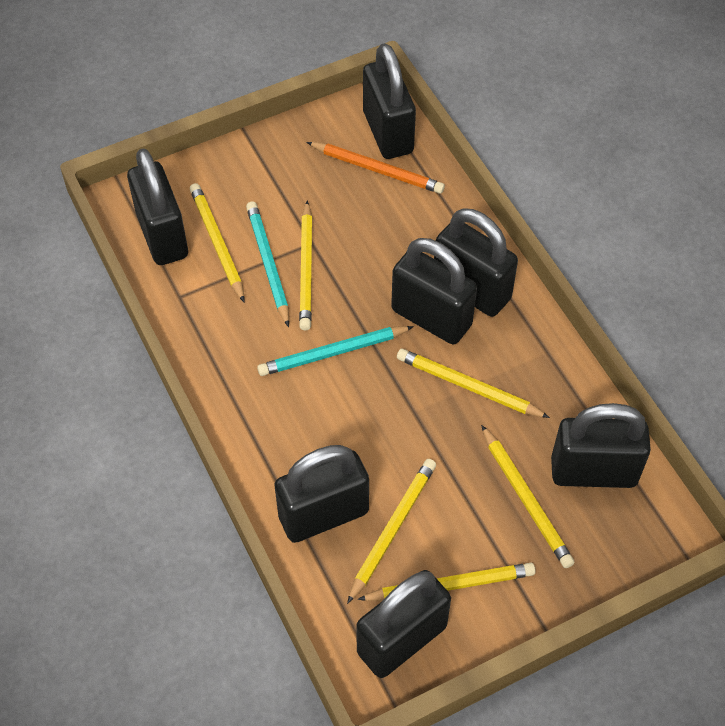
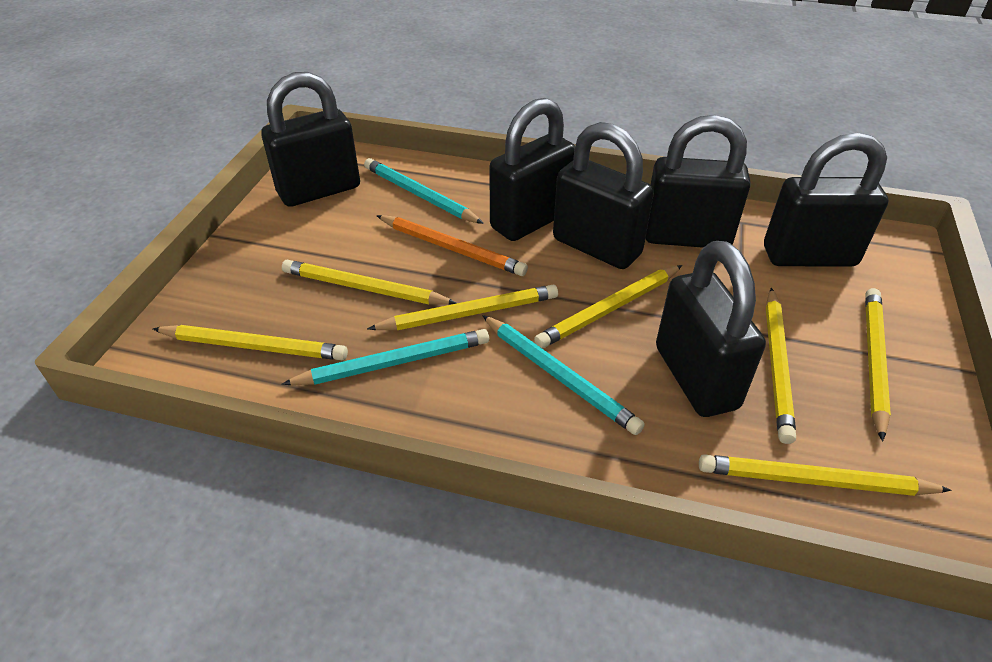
black padlock: [127,148,188,265] [274,445,369,543] [356,570,451,678] [363,43,416,159] [391,238,477,344] [434,208,518,317] [551,403,651,488] = 7 -> [261,72,360,207] [489,98,575,241] [553,122,654,269] [645,115,751,248] [656,241,766,417] [764,133,888,267] = 6
turquoise pencil: [246,201,289,327] [257,326,414,376] = 2 -> [281,329,489,385] [364,158,484,224] [482,315,645,435] = 3
yellow pencil: [190,183,245,303] [299,200,313,331] [347,459,436,604] [358,563,536,601] [397,349,550,418] [481,425,575,568] = 6 -> [152,325,348,360] [282,260,457,305] [367,285,558,330] [534,265,682,348] [699,454,952,496] [766,288,796,444] [865,288,891,441] = 7

